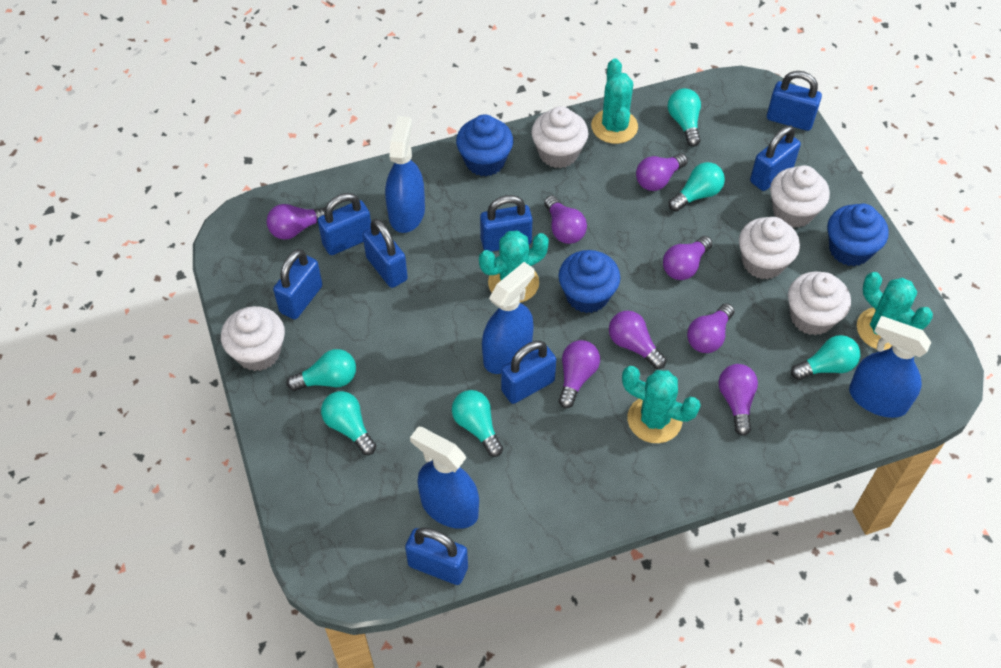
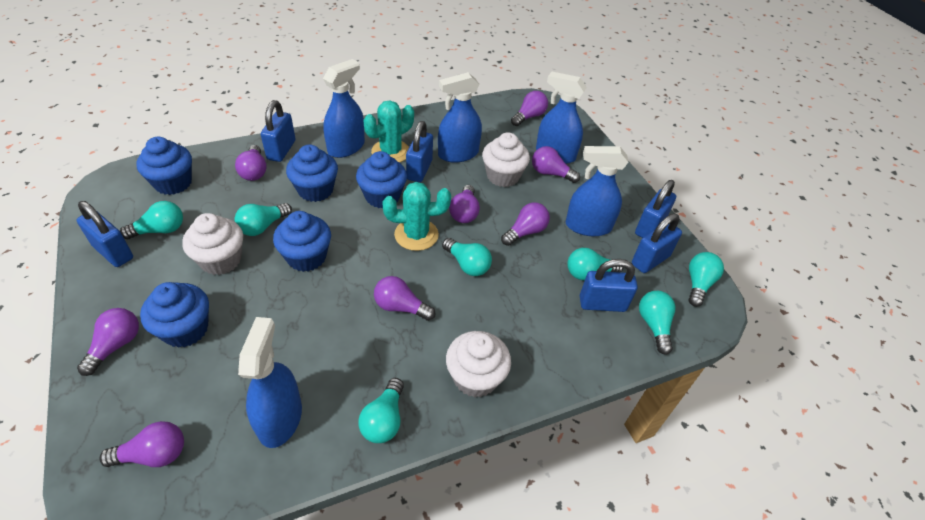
blue cupcake: [456,115,513,176] [559,250,620,313] [827,204,889,266] = 3 -> [136,137,192,195] [140,282,209,348] [273,211,331,272] [286,144,338,202] [356,151,407,208] = 5
blue padlock: [273,249,322,319] [318,193,371,255] [363,219,408,288] [405,528,468,585] [480,195,533,252] [501,340,556,404] [750,126,801,191] [767,71,822,131] = 8 -> [77,201,133,267] [261,100,296,162] [406,121,433,182] [580,259,638,312] [632,213,682,273] [635,180,676,238] = 6
blue spray bottle: [385,116,425,233] [410,426,479,529] [482,262,535,374] [849,316,931,418] = 4 -> [238,317,302,448] [323,59,365,158] [438,72,482,163] [536,72,587,164] [566,146,629,236] = 5
turquoise cactus: [479,230,549,303] [591,58,638,144] [622,366,701,443] [857,272,933,350] = 4 -> [364,100,414,163] [383,182,451,251] = 2
turquoise light bulb: [287,349,356,391] [321,391,376,455] [452,390,503,457] [668,88,701,147] [669,162,725,212] [791,335,860,380] = 6 -> [120,201,183,239] [234,203,292,236] [358,378,404,443] [442,238,492,276] [567,248,624,280] [639,291,676,355] [688,252,724,307] = 7
white cupcake: [221,306,285,371] [531,106,588,168] [739,217,800,280] [770,165,830,228] [788,271,851,335] = 5 -> [182,213,243,275] [446,331,511,398] [482,132,530,187] = 3

